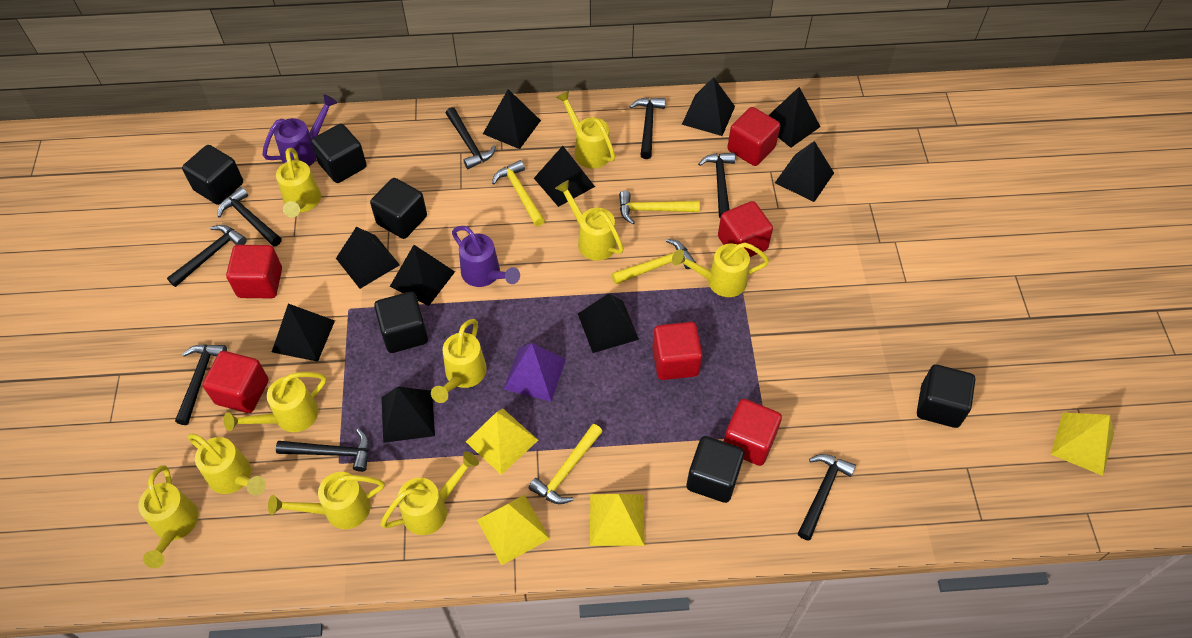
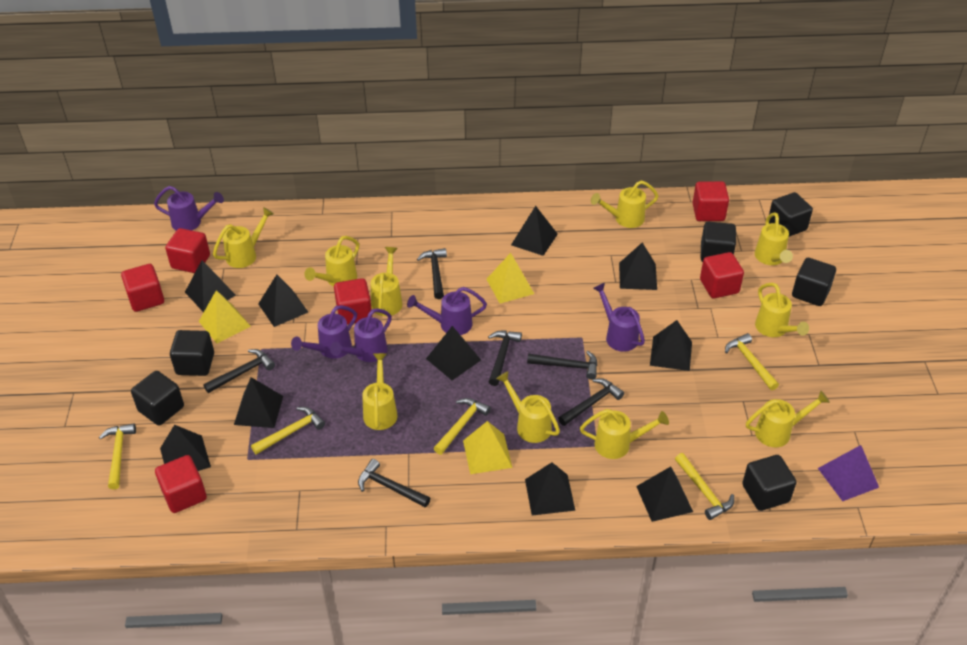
black hammer: [167,225,247,287] [175,344,227,425] [218,187,282,247] [276,429,369,472] [446,107,496,169] [629,98,665,159] [698,152,735,218] [798,454,856,541] = 8 -> [203,349,275,393] [358,459,430,507] [417,248,447,299] [488,331,522,386] [527,351,597,380] [558,378,624,426] = 6
purple watering can: [262,95,337,166] [452,226,520,287] = 2 -> [154,186,224,231] [291,305,357,359] [330,308,392,362] [407,287,487,335] [593,283,645,352] = 5
yellow hammer: [492,160,545,226] [528,424,603,504] [612,239,696,284] [619,191,700,224] = 4 -> [99,423,136,490] [251,407,325,455] [434,398,491,455] [675,453,734,520] [725,333,779,390] = 5
yellow pyramid: [466,408,538,475] [477,495,550,565] [590,494,645,546] [1051,413,1114,476] = 4 -> [199,290,251,343] [463,421,512,474] [486,253,534,303] = 3

